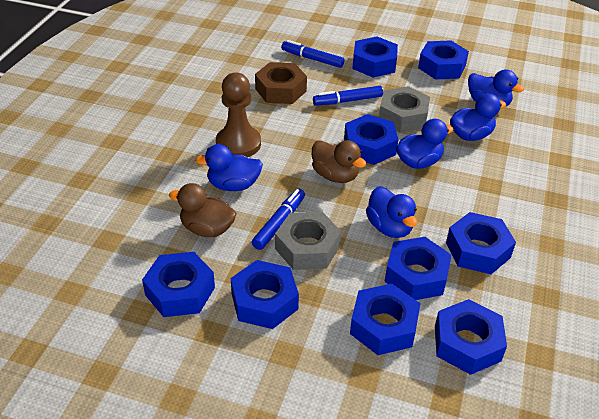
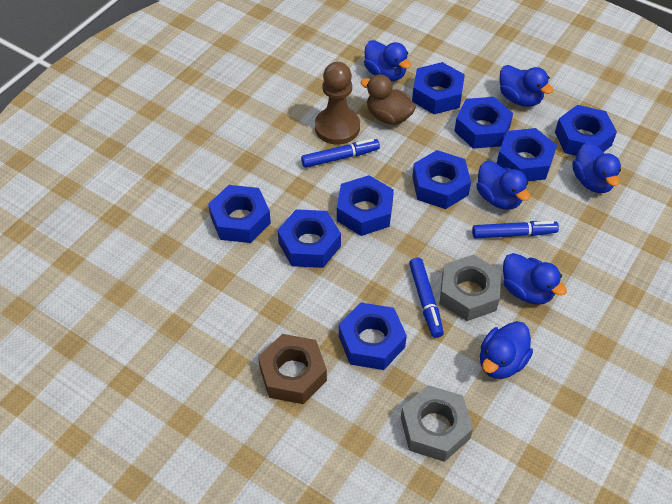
blue duck: [195,144,263,191] [366,186,417,238] [396,119,454,169] [450,93,506,141] [468,69,524,107] = 5 -> [364,40,411,81] [476,161,530,210] [480,321,533,379] [500,65,554,107] [503,253,567,305] [572,142,621,193] = 6
brown duck: [169,183,237,237] [312,140,366,183] = 2 -> [360,74,416,125] = 1

